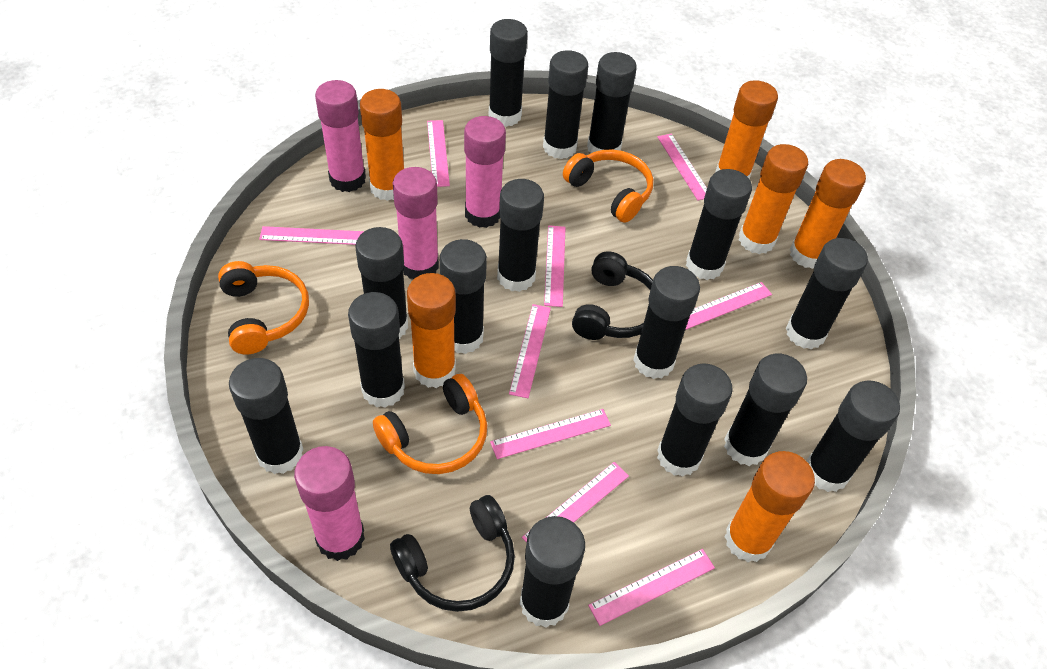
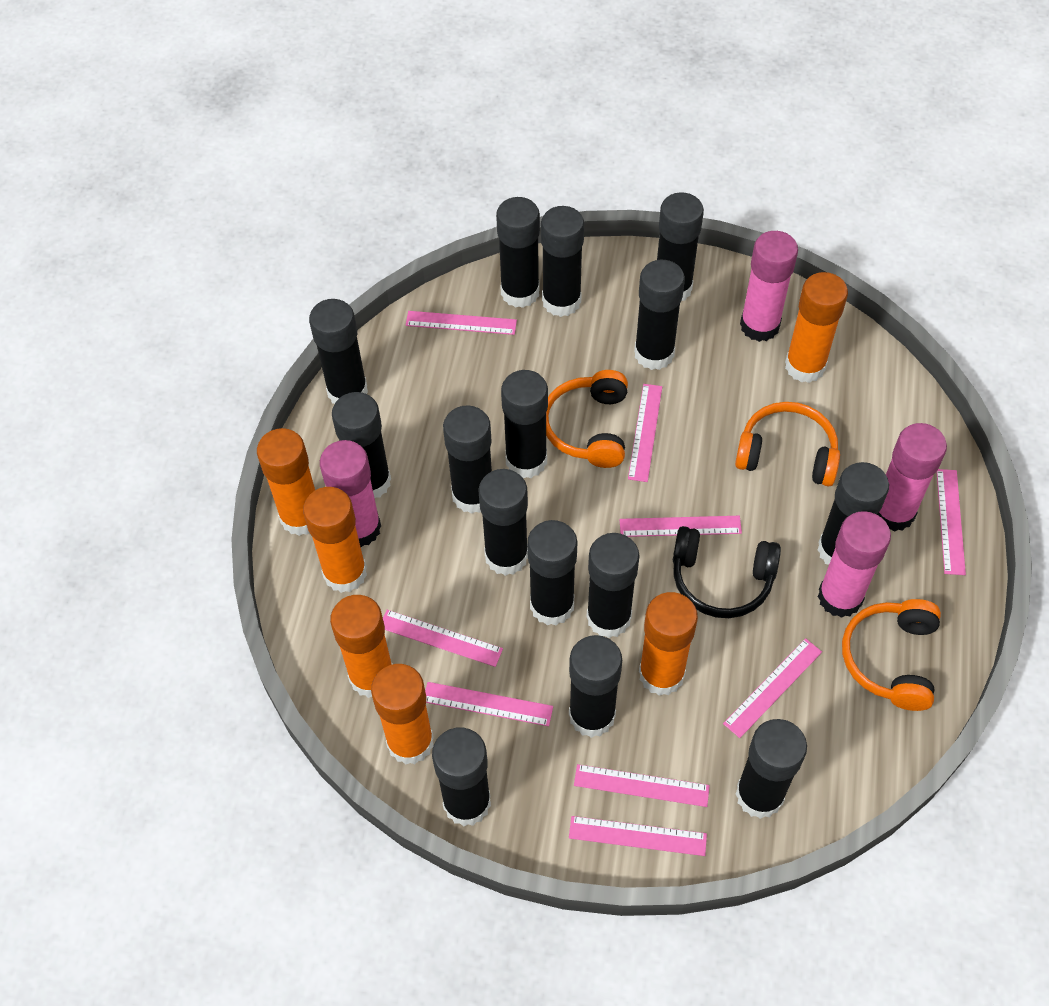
black headphones: [390,495,515,612] [572,251,653,340] = 2 -> [673,526,781,618] = 1

